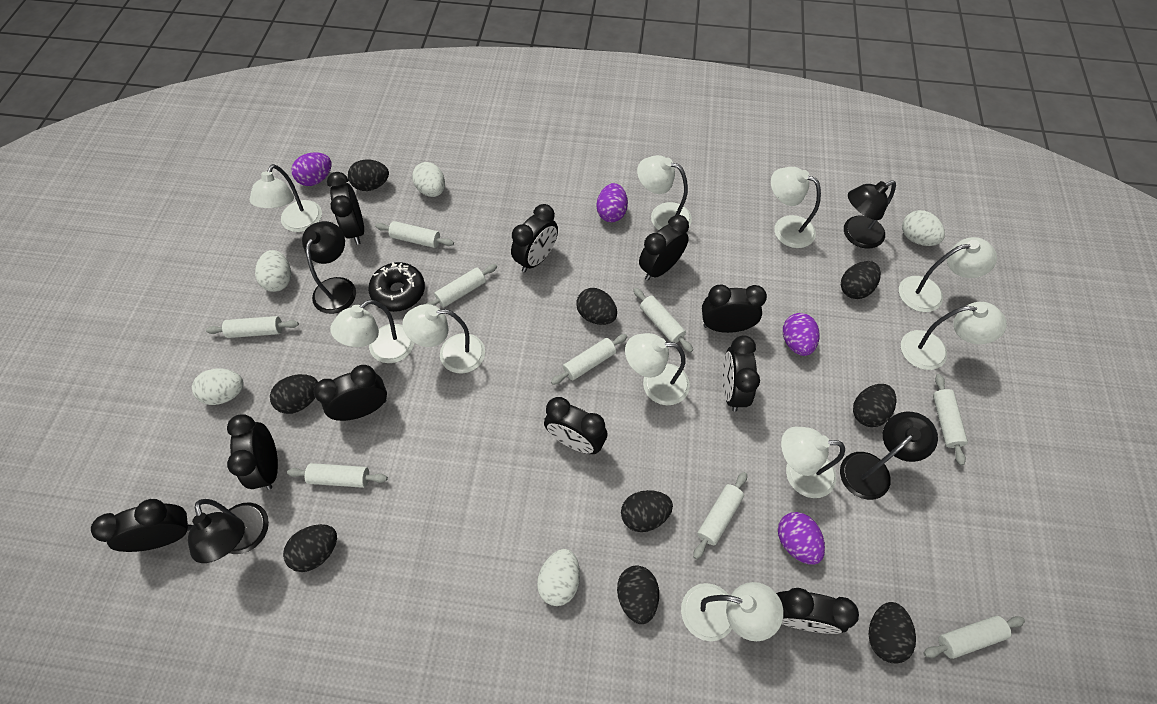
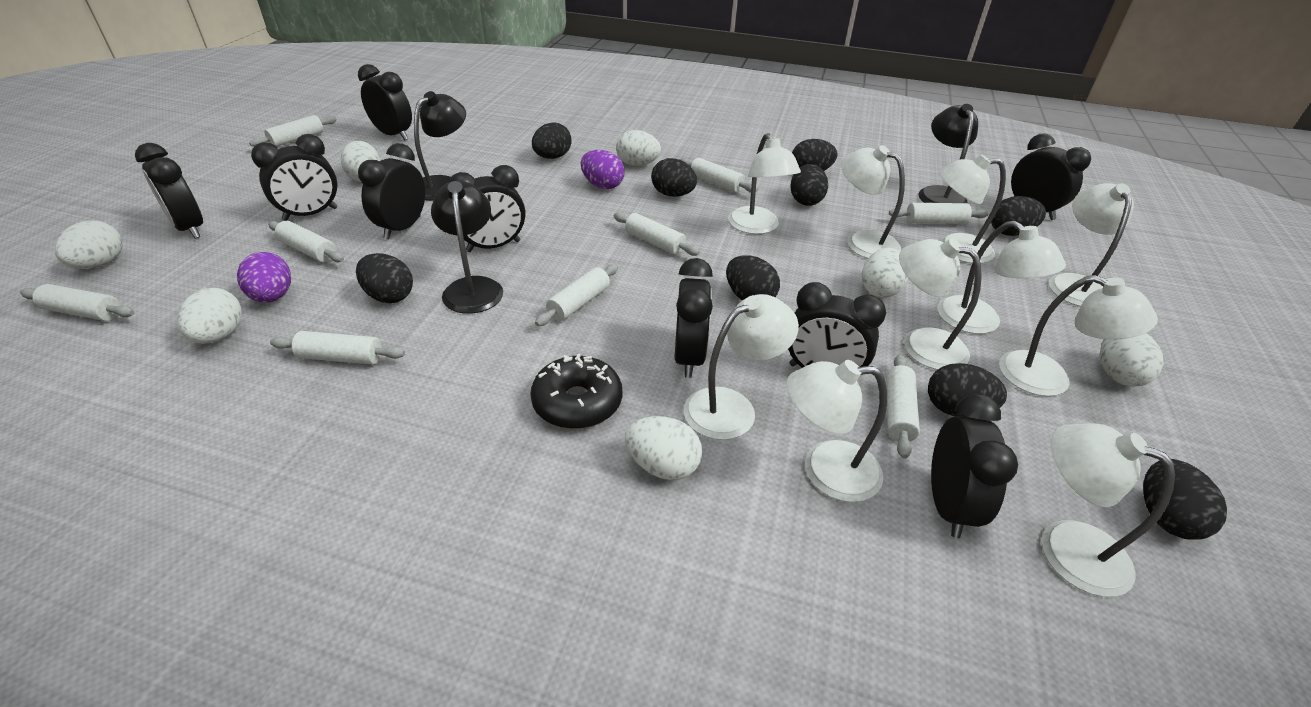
black clock: [91,499,193,552] [227,414,278,490] [314,365,387,421] [327,172,364,244] [511,204,558,272] [544,397,607,454] [639,215,689,280] [702,284,767,333] [723,335,760,412] [776,588,859,634] = 10 -> [135,143,203,239] [251,134,338,221] [358,64,412,140] [358,143,425,240] [448,165,525,252] [674,258,713,378] [788,282,886,368] [931,393,1018,538] [1011,133,1091,220] = 9
black lamp: [188,499,269,563] [302,221,356,314] [840,412,938,500] [844,180,896,249] = 4 -> [414,91,466,201] [431,181,503,314] [919,104,978,203] = 3
purple egg: [291,152,332,186] [597,183,628,222] [778,512,825,565] [783,313,819,356] = 4 -> [237,252,291,303] [581,150,625,189] = 2
white egg: [192,368,244,405] [255,250,291,292] [412,162,445,197] [537,549,580,606] [902,210,945,246] = 5 -> [55,220,123,269] [177,288,242,344] [341,141,380,182] [616,130,661,166] [625,416,702,480] [862,248,908,298] [1100,333,1164,387] = 7

